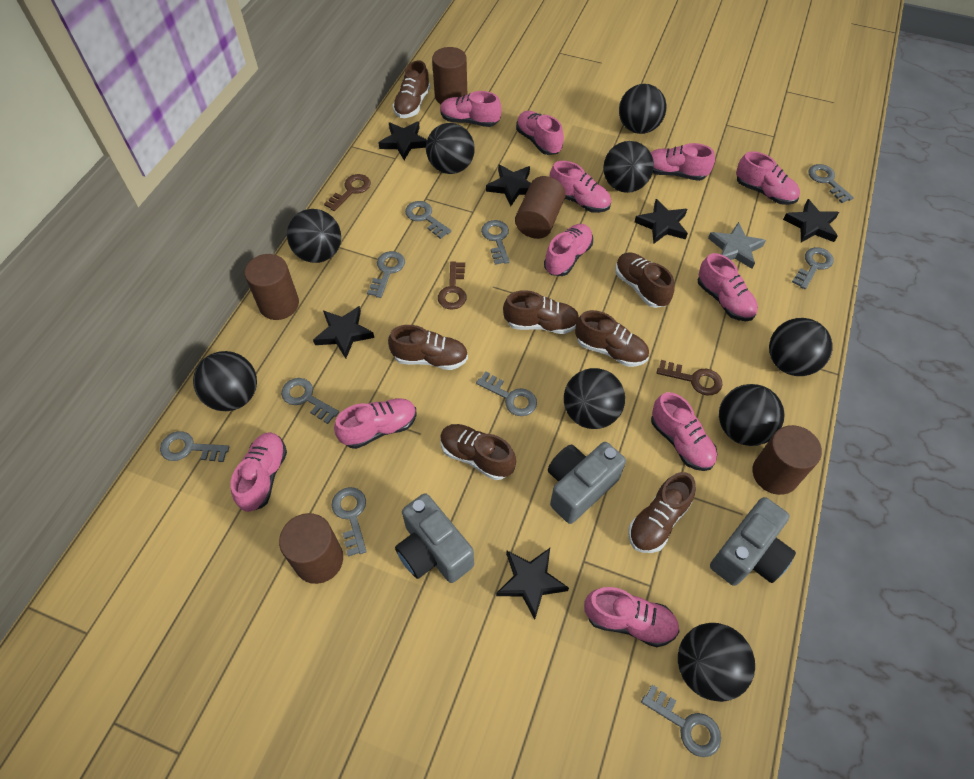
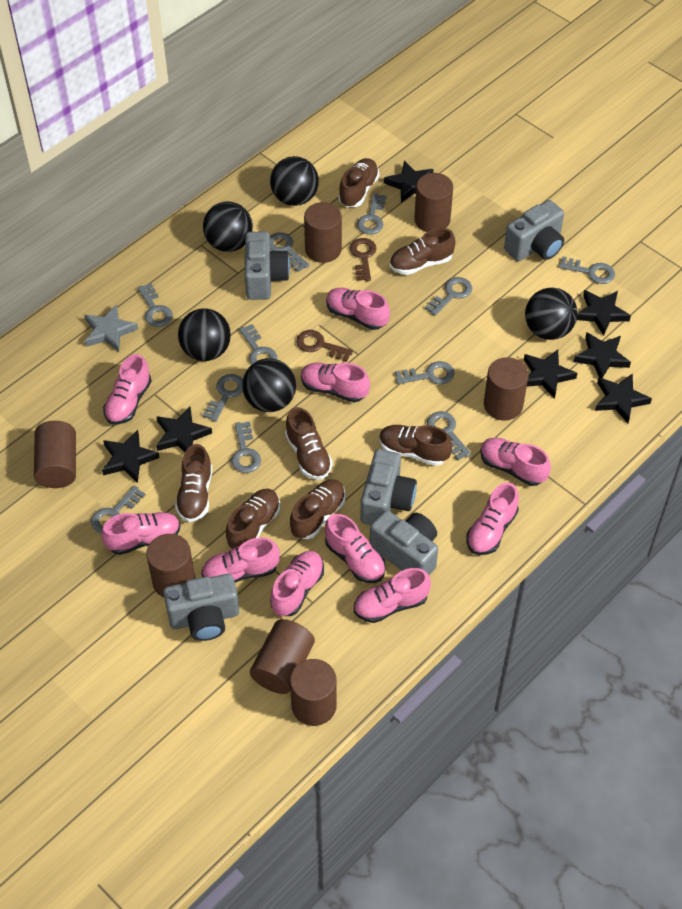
black ball: [193,351,257,411] [287,209,341,263] [426,123,475,174] [564,368,625,429] [603,141,654,193] [619,84,666,134] [678,623,755,702] [719,384,785,446] [769,318,832,376] = 9 -> [178,308,231,361] [203,202,253,252] [242,358,296,412] [270,156,319,206] [525,287,578,340] = 5
black star: [313,306,374,359] [378,122,427,160] [486,164,531,206] [496,548,569,620] [635,199,688,244] [783,199,839,243] = 6 -> [102,430,160,483] [156,407,212,452] [384,161,433,203] [524,350,577,399] [574,332,631,378] [577,290,631,336] [595,373,652,423] = 7
brown cylinder: [244,254,299,320] [279,513,343,584] [432,47,467,104] [515,176,566,239] [752,425,822,495] = 5 -> [34,421,76,488] [146,534,195,597] [250,619,315,694] [290,659,337,726] [304,202,342,263] [414,173,453,232] [484,357,529,421] = 7
brown key: [324,174,371,211] [438,261,467,310] [657,360,723,396] = 3 -> [296,330,353,362] [350,238,377,281] = 2
grey camera: [395,493,474,583] [548,442,626,524] [710,497,796,586] = 3 -> [163,574,239,641] [245,231,290,300] [360,449,417,525] [370,510,438,575] [504,200,564,261] = 5
grey key: [160,431,229,462] [281,378,339,424] [332,487,367,557] [367,251,405,298] [405,201,451,239] [476,371,537,416] [481,220,510,265] [641,685,721,757] [792,247,834,289] [808,164,854,203] = 10 -> [91,485,146,533] [138,283,173,327] [203,374,243,422] [231,422,261,473] [239,324,277,364] [270,232,309,272] [357,193,387,234] [395,361,455,384] [425,277,472,316] [427,411,471,460] [558,257,615,284] = 11
pink shoe: [231,432,287,512] [334,398,416,449] [440,91,501,127] [516,111,564,155] [544,224,593,276] [550,161,611,213] [584,587,679,647] [650,143,715,181] [651,392,717,471] [698,253,758,321] [736,151,800,205] = 11 -> [101,512,180,555] [103,354,151,425] [201,537,280,583] [270,551,324,616] [301,363,370,403] [325,514,386,583] [326,288,390,330] [354,568,431,623] [466,482,519,555] [480,438,551,486] = 10

